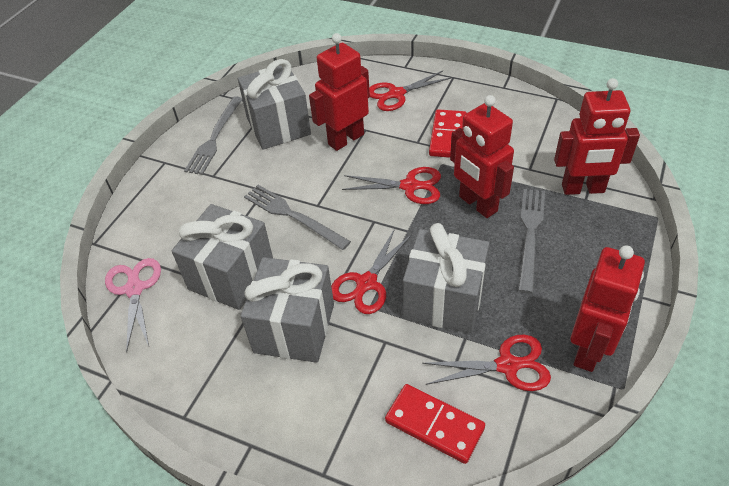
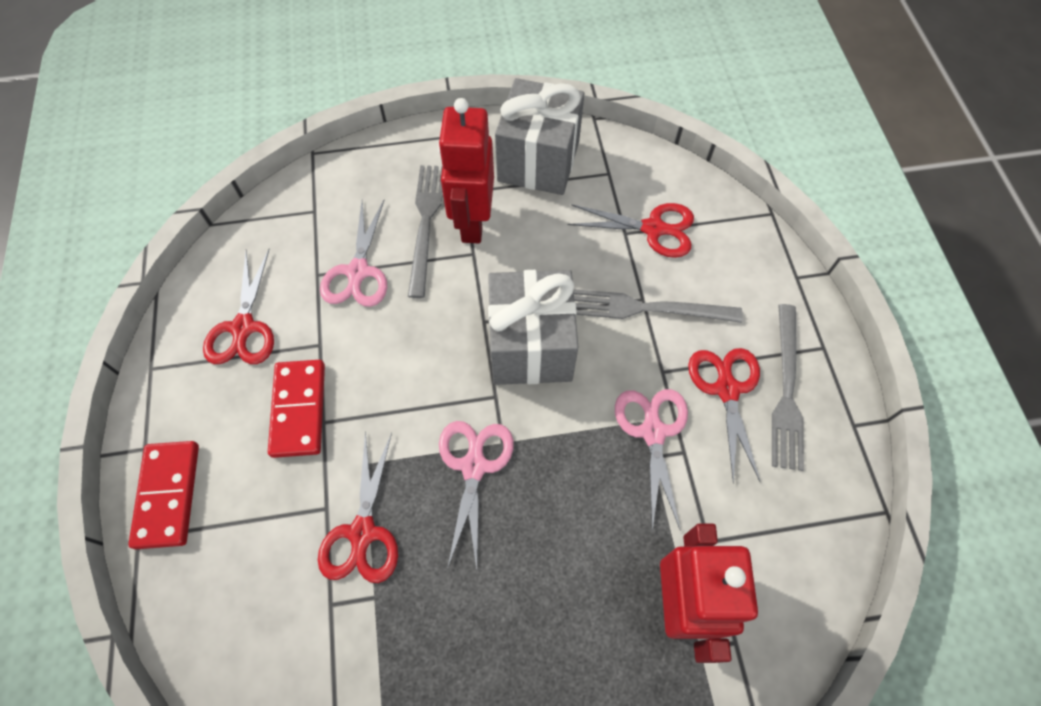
grey gift: [172,204,273,310] [238,59,311,150] [241,257,334,363] [403,223,489,334] = 4 -> [488,270,578,385] [495,78,585,195] = 2
pink scissors: [105,258,161,353] = 1 -> [320,200,387,307] [439,421,514,569] [615,389,688,532] = 3
red robot: [309,33,370,151] [450,95,514,218] [554,78,640,195] [570,245,645,372] = 4 -> [438,98,494,243] [660,524,758,663] = 2

